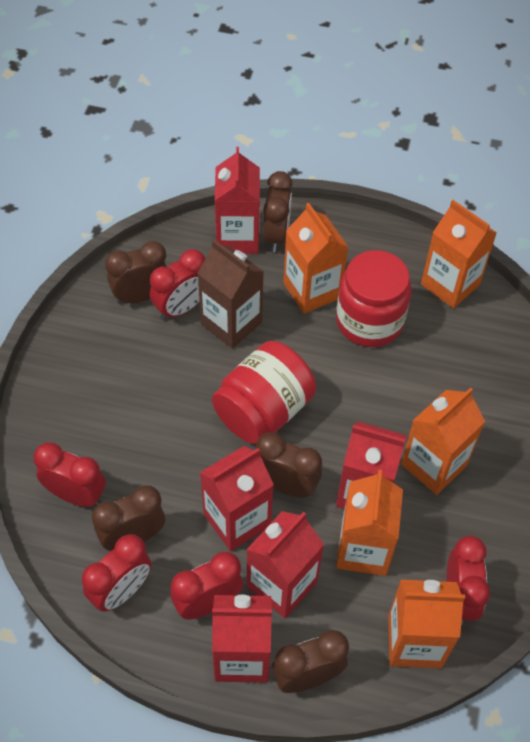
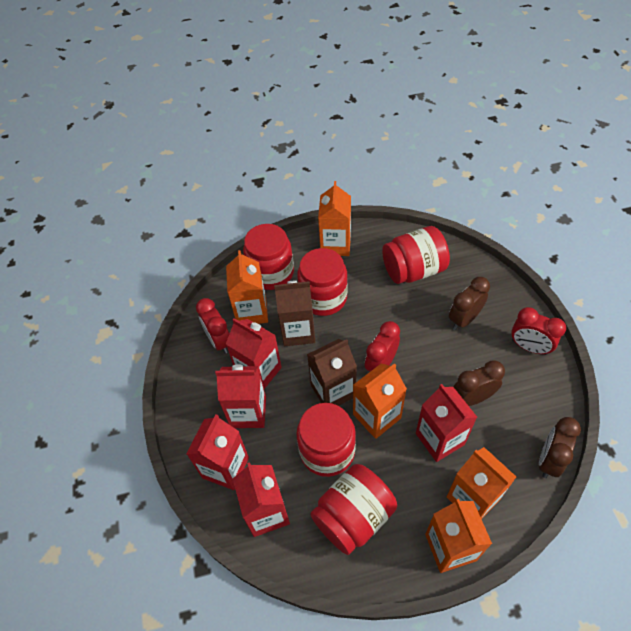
brown carton: [197,240,264,348] = 1 -> [274,280,315,346] [307,339,357,406] = 2
brown clock: [92,485,165,551] [105,241,167,304] [256,432,322,498] [263,171,293,252] [272,630,349,693] = 5 -> [449,277,490,330] [454,360,505,406] [539,417,581,478] = 3
red clock: [34,442,106,507] [82,534,151,612] [150,249,205,320] [171,552,243,620] [446,536,490,625] = 5 -> [196,298,230,354] [365,321,400,371] [511,307,566,355] = 3
red jar: [212,341,316,444] [336,250,411,347] = 2 -> [243,224,294,290] [296,403,356,477] [297,248,348,316] [310,464,397,555] [382,226,450,284] = 5

